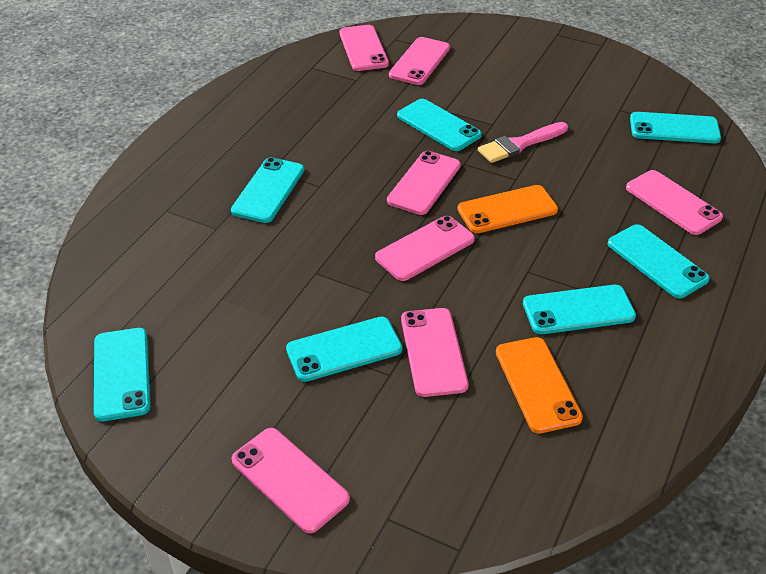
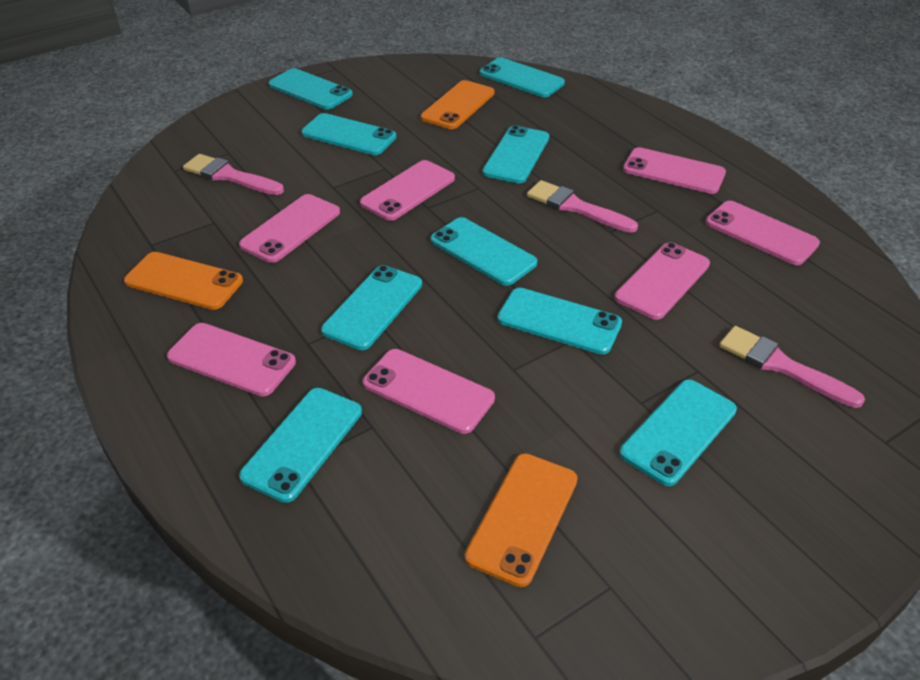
orange phone: [457,185,558,233] [496,337,583,434] = 2 -> [124,252,243,310] [421,80,494,129] [465,453,578,587] = 3
pink brush: [478,122,568,163] = 1 -> [183,154,284,195] [527,180,638,233] [719,326,865,408] = 3
turquoise phone: [94,328,151,421] [231,157,304,223] [286,317,402,382] [397,99,482,151] [523,285,636,334] [608,224,710,298] [630,112,721,143] = 7 -> [239,388,362,503] [269,68,353,109] [301,113,396,155] [321,265,422,350] [431,217,538,286] [480,57,565,97] [482,125,549,183] [497,288,622,355] [619,380,737,486] = 9

